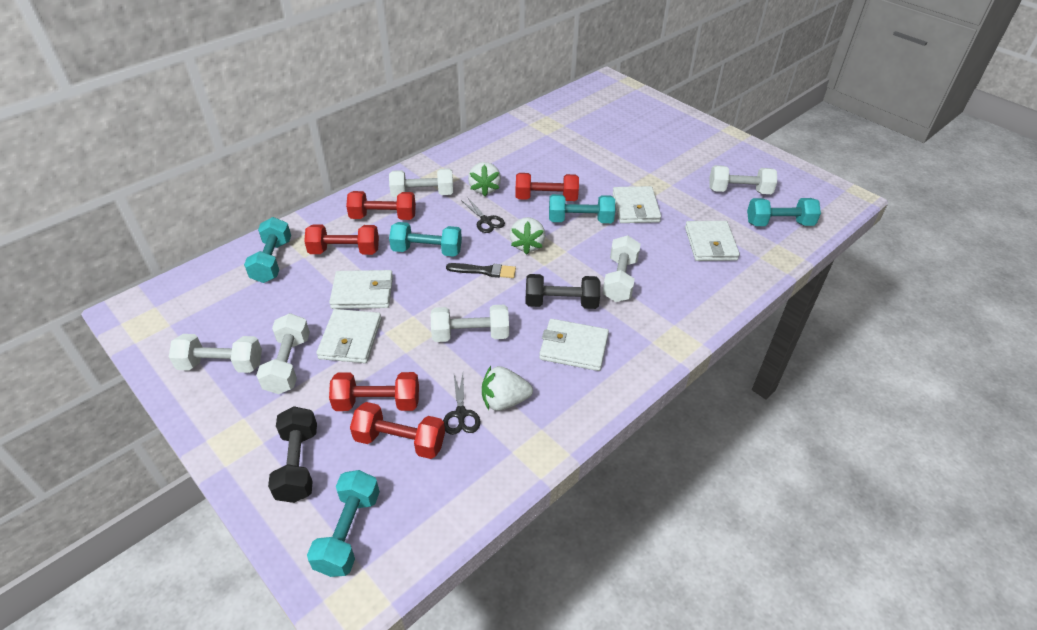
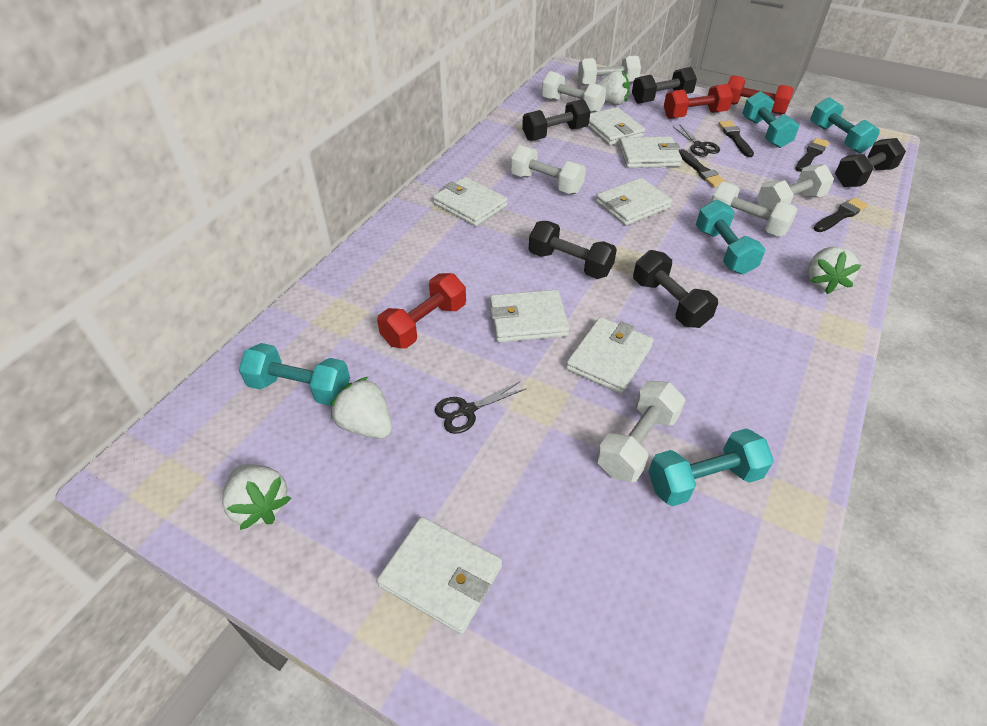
black brush: [446,263,516,278] = 1 -> [679,149,726,188] [718,121,754,157] [795,138,829,172] [814,198,868,232] = 4
black dumbbell: [268,406,317,503] [525,274,600,309] = 2 -> [522,99,590,141] [529,221,617,279] [632,67,697,104] [633,250,718,328] [835,138,906,187] = 5
red dumbbell: [304,225,379,255] [329,372,419,411] [346,191,416,220] [350,402,445,459] [516,173,579,201] = 5 -> [377,273,466,349] [664,84,733,119] [728,75,794,115] = 3
white strawberry: [468,162,501,196] [482,366,533,411] [510,217,545,255] = 3 -> [222,464,291,530] [330,376,392,439] [597,70,630,105] [808,247,861,294] = 4
white wallet: [316,309,381,363] [329,270,393,309] [539,319,609,371] [613,186,661,223] [685,221,740,261] = 5 -> [377,517,502,634] [433,177,508,226] [490,290,569,343] [566,317,654,394] [587,107,645,145] [596,178,672,225] [619,136,682,168] = 7

